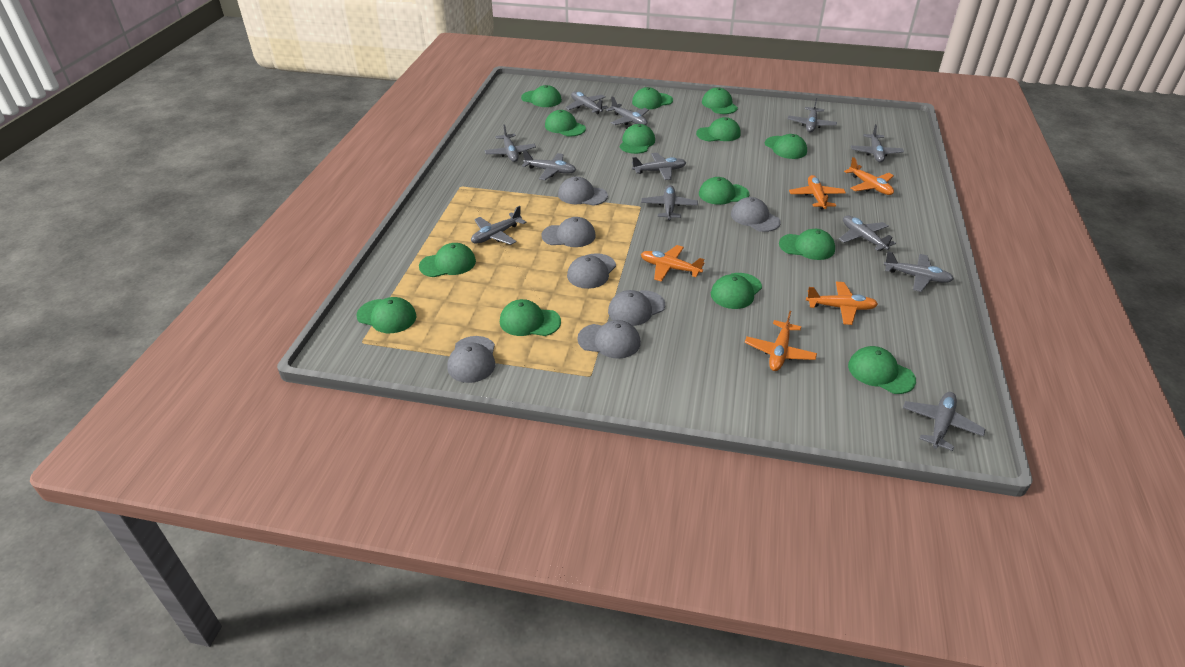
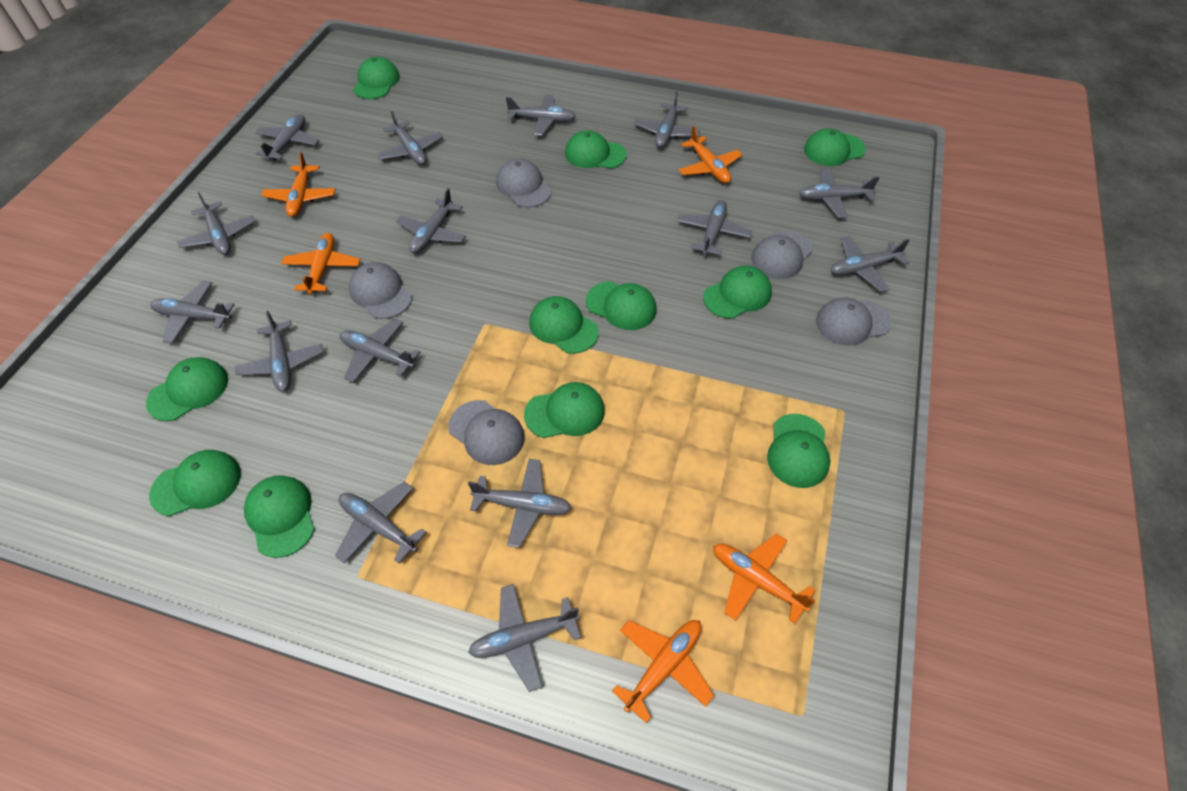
green cap: [356,297,417,333] [419,243,476,277] [500,299,561,336] [521,85,562,107] [545,110,586,137] [620,124,655,154] [632,87,673,109] [696,117,741,142] [699,177,749,205] [702,88,738,114] [711,273,762,309] [765,134,807,159] [779,229,835,260] [848,346,916,394] = 14 -> [146,357,228,421] [149,450,241,516] [244,475,315,558] [353,57,400,99] [524,382,605,438] [529,296,599,354] [565,130,627,169] [586,281,657,330] [703,266,772,319] [767,414,830,488] [804,128,866,166] = 11
grey cap: [447,336,495,383] [541,217,596,247] [558,177,608,206] [567,253,616,289] [577,320,641,359] [608,290,665,326] [731,197,781,232] = 7 -> [349,262,412,319] [448,400,525,465] [496,159,551,208] [751,230,813,279] [816,297,891,345] = 5
grey plane: [471,206,526,245] [485,125,536,162] [522,150,576,180] [565,92,608,114] [606,97,649,125] [632,153,686,180] [641,185,698,220] [787,98,837,132] [839,215,896,251] [851,124,904,162] [884,252,954,292] [903,392,986,451] = 12 -> [150,281,235,344] [177,192,255,255] [235,311,323,392] [255,114,319,160] [335,482,427,564] [340,318,420,382] [377,111,443,165] [396,188,466,253] [468,459,572,548] [468,584,581,692] [506,94,576,136] [634,91,700,148] [677,200,752,255] [799,169,879,218] [831,236,910,292] = 15

